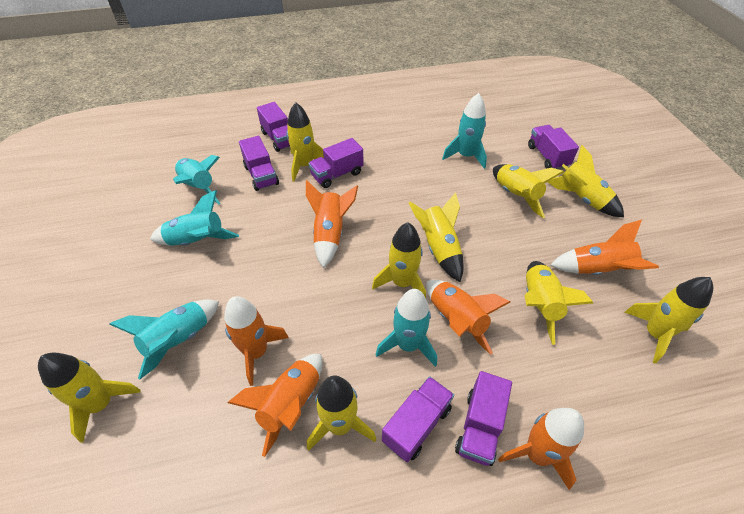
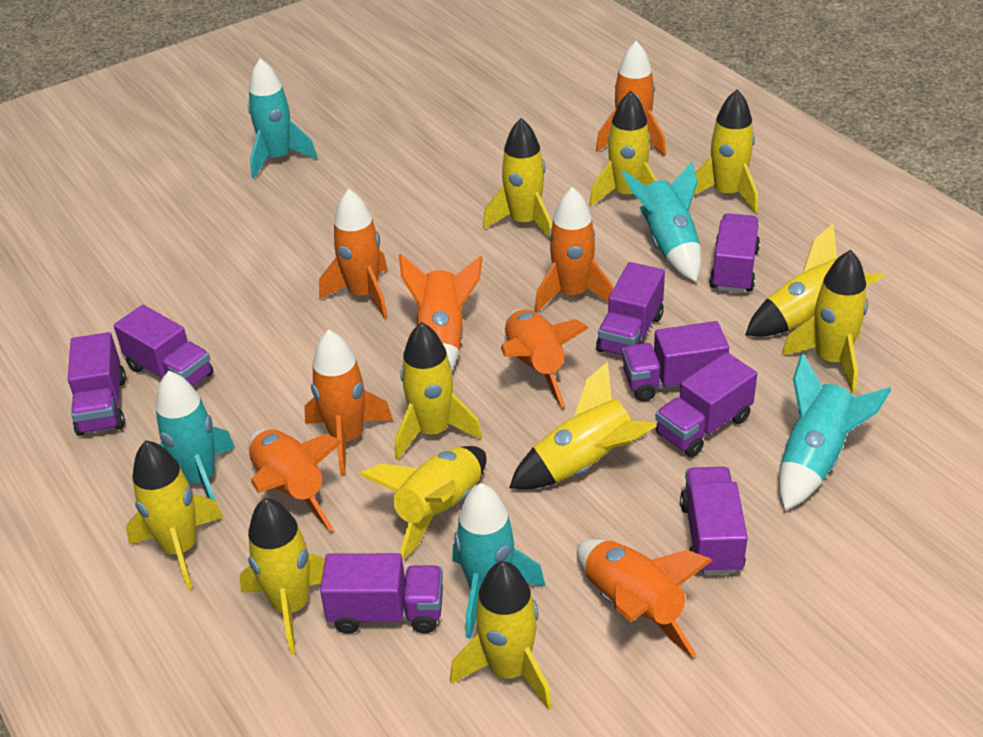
orange rocket: [224,296,289,386] [228,354,323,457] [306,180,358,268] [426,280,510,355] [498,408,584,490] [550,220,659,275] = 6 -> [249,429,343,531] [304,330,393,476] [319,189,388,319] [399,254,483,372] [501,309,589,407] [535,187,613,313] [577,539,713,658] [596,41,666,156] = 8
purple truck: [239,136,279,191] [257,102,290,152] [308,138,364,188] [382,376,454,462] [455,371,512,466] [528,125,579,169] = 6 -> [68,332,126,436] [114,305,213,387] [320,553,443,634] [596,262,665,356] [622,321,729,401] [655,352,757,457] [680,467,748,575] [709,213,760,293] = 8
yellow rocket: [38,353,141,443] [286,102,324,182] [307,376,376,451] [372,222,426,298] [409,192,464,282] [493,164,564,218] [524,261,593,345] [548,145,624,217] [624,277,713,364] = 9 -> [126,440,224,590] [239,498,325,654] [360,446,486,560] [395,322,482,460] [450,561,552,710] [483,118,552,239] [509,361,657,489] [589,91,657,207] [693,89,758,214] [745,224,885,337] [782,250,868,393] = 11

